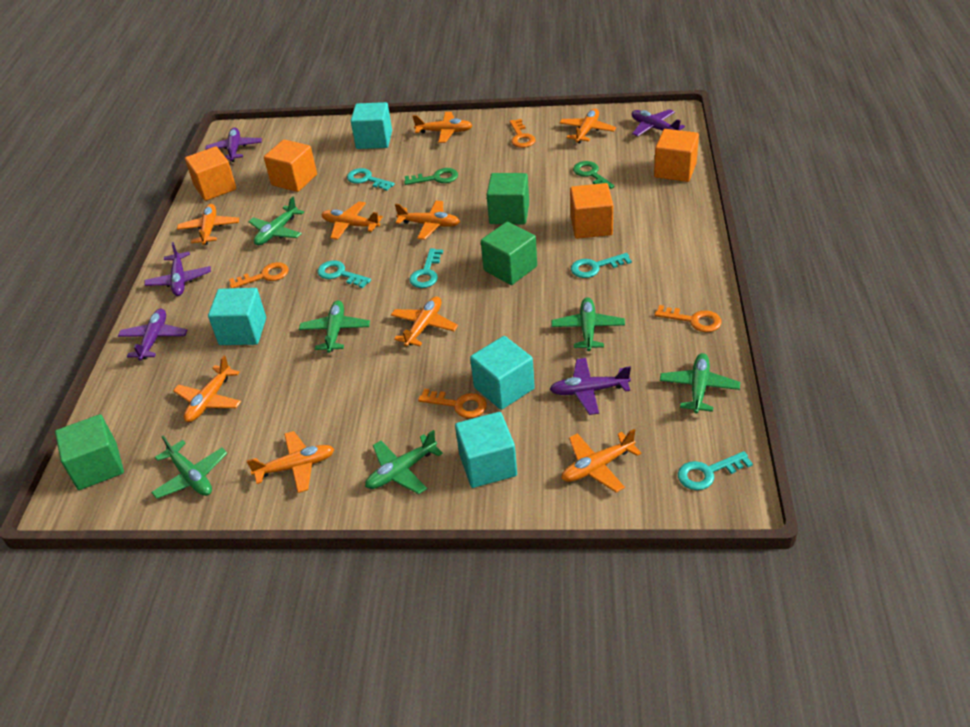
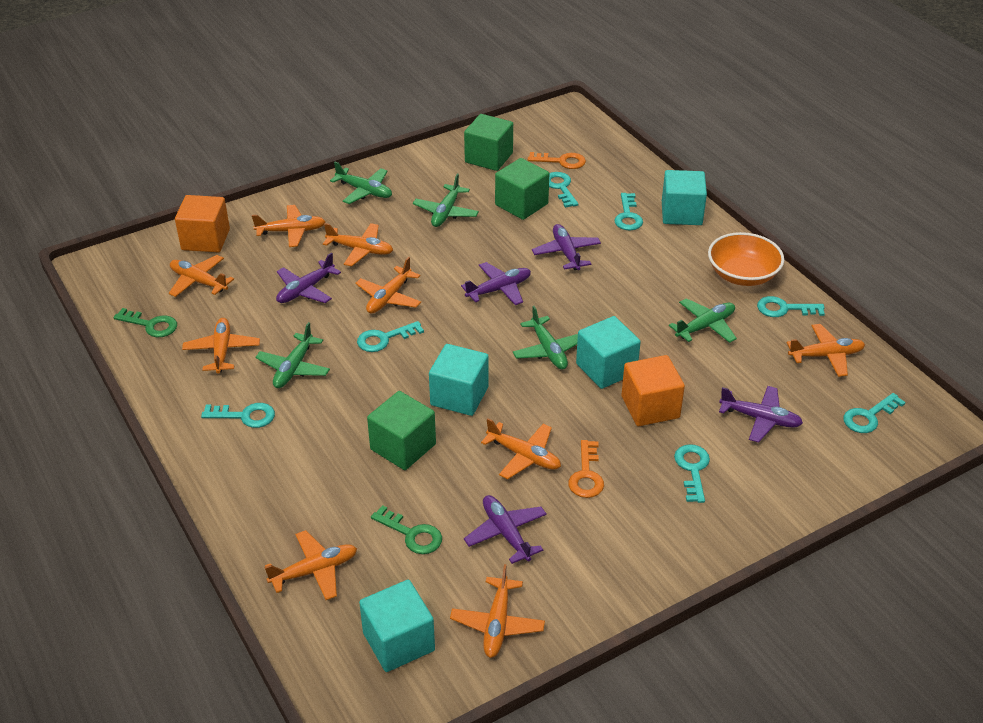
green plane: [151,436,227,499] [248,196,304,245] [299,300,370,353] [365,430,443,494] [552,297,625,351] [660,353,740,414] = 6 -> [255,322,330,388] [330,162,392,204] [413,174,479,227] [512,306,578,369] [669,298,737,343] = 5
orange bowl: none = 0 -> [708,232,784,286] = 1
orange cube: [185,146,236,201] [264,139,317,192] [570,183,613,239] [654,129,699,182] = 4 -> [175,195,230,252] [621,355,685,426] = 2
orange key: [229,262,289,288] [418,389,487,418] [510,119,536,148] [655,305,722,332] = 4 -> [528,152,586,169] [568,440,604,498] = 2
turquoise key: [317,260,371,288] [347,168,395,191] [409,248,443,288] [571,253,632,278] [678,451,753,490] = 5 -> [201,403,275,428] [357,321,424,352] [549,172,579,208] [614,193,643,230] [674,444,710,503] [757,296,825,317] [843,393,906,433] = 7

